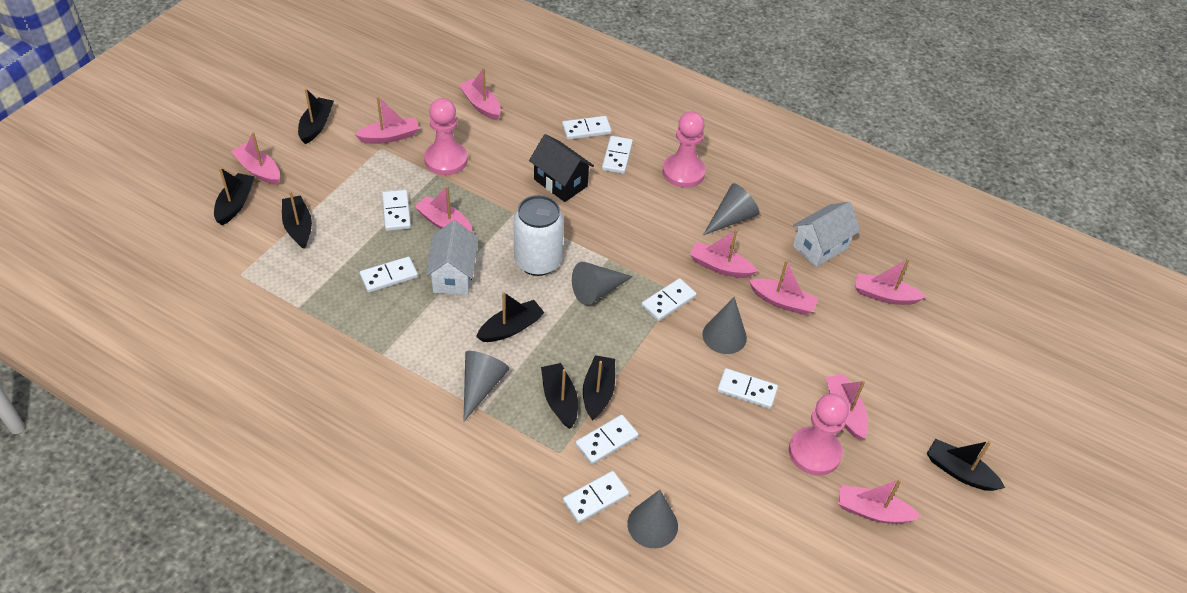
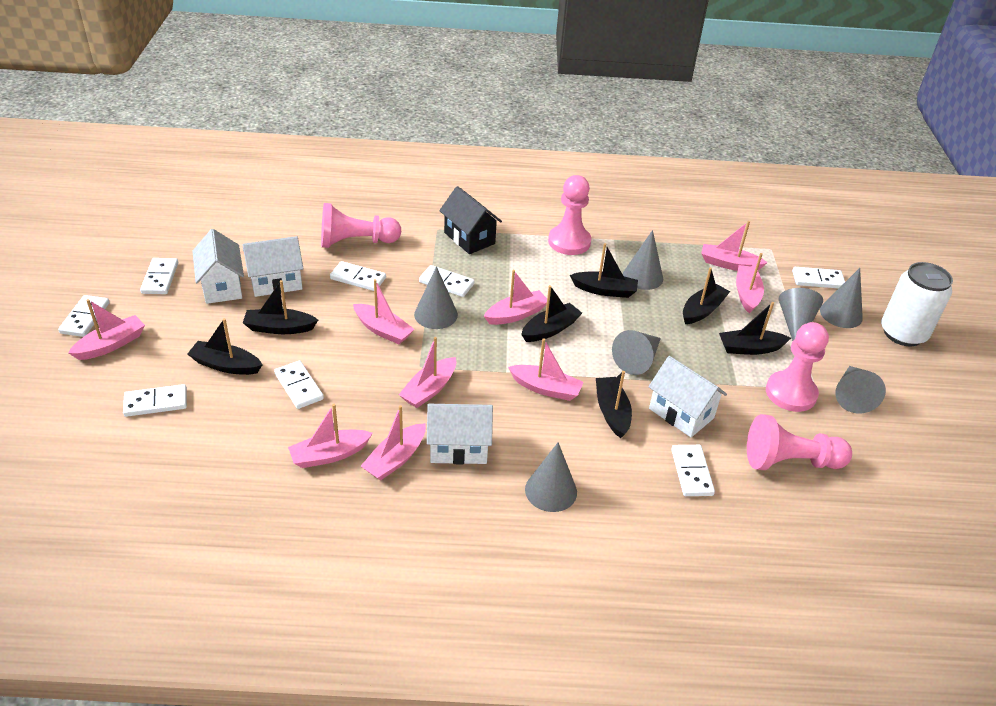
grey cone: [463,351,510,422] [572,262,633,305] [627,490,678,549] [702,297,747,354] [703,183,759,235] = 5 -> [414,266,458,329] [525,442,577,512] [612,330,661,375] [623,230,663,290] [779,288,823,341] [820,268,863,328] [835,366,886,413] = 7
pink pawn: [424,98,468,175] [662,112,706,188] [789,394,849,476] = 3 -> [321,203,401,248] [548,175,591,255] [747,414,852,470] [766,322,829,412] = 4
white house: [425,220,479,295] [793,202,861,267] = 2 -> [192,229,244,304] [243,236,304,297] [427,404,493,464] [648,356,727,437] = 4

